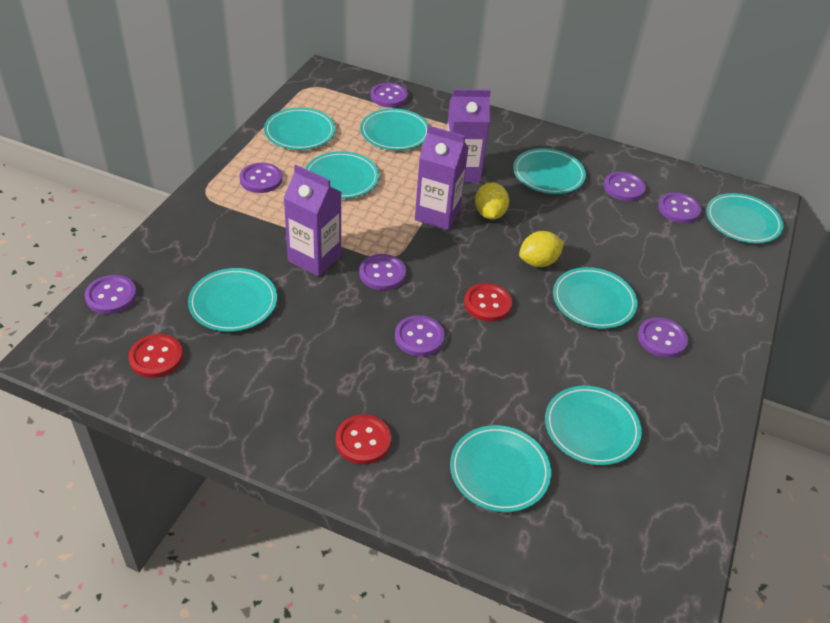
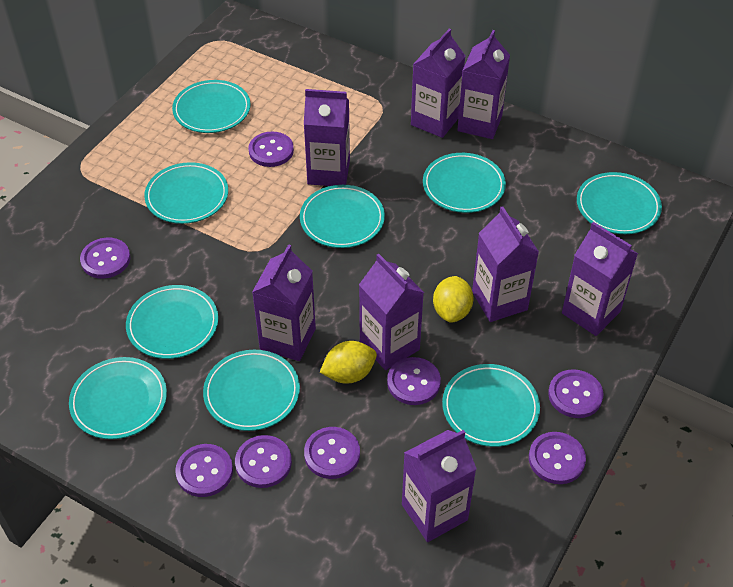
purple carton: [284,165,341,277] [415,125,469,230] [447,89,491,183] = 3 -> [252,244,316,361] [304,89,350,186] [359,254,424,370] [402,430,477,542] [411,28,465,138] [457,30,510,139] [472,206,539,322] [562,222,638,336] = 8
red button: [129,334,183,378] [336,414,391,464] [464,283,512,322] = 3 -> none = 0

